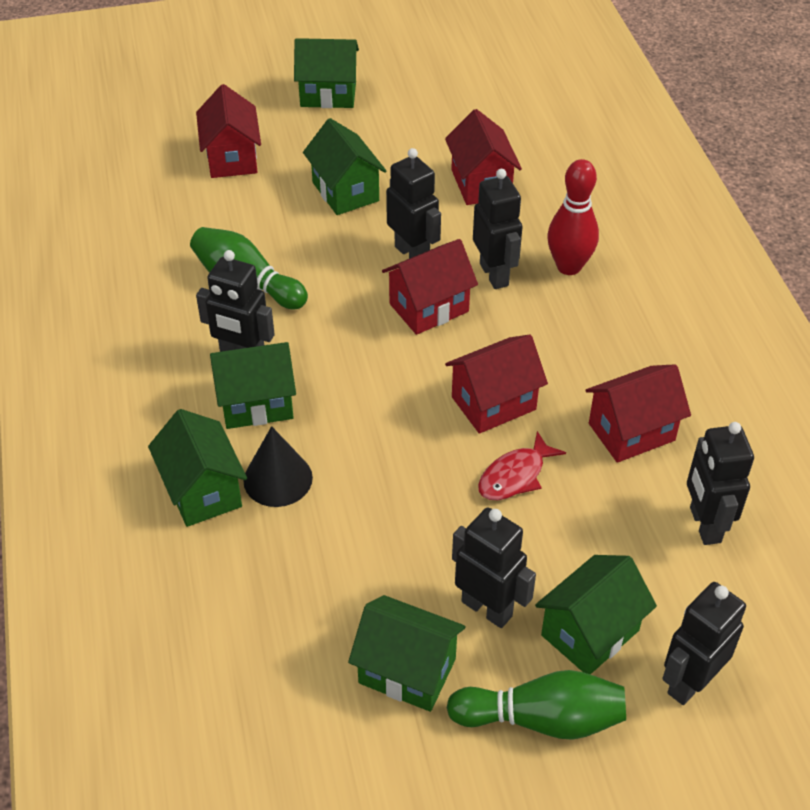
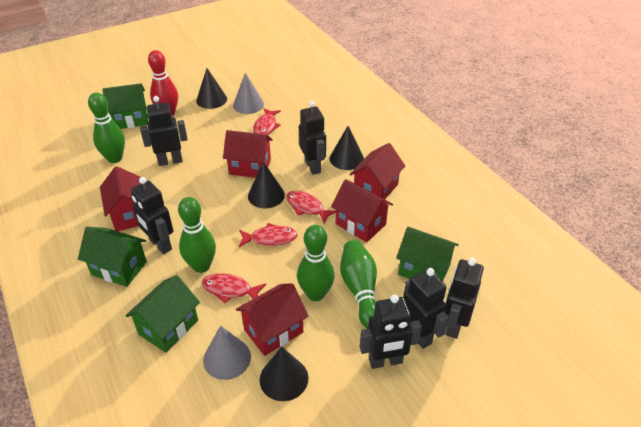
black cone: [243,426,313,507] = 1 -> [196,68,227,109] [248,162,285,208] [260,346,309,401] [330,126,364,170] = 4
green bowling pin: [190,227,308,309] [447,670,626,740] = 2 -> [88,92,125,163] [178,197,216,273] [297,225,335,301] [340,240,377,329] = 4
green house: [148,409,247,527] [210,342,296,429] [294,38,359,108] [303,118,386,215] [348,595,466,712] [535,555,657,675] = 6 -> [78,227,147,287] [102,83,148,129] [125,275,200,353] [396,227,459,282] = 4
grey cone: none = 0 -> [203,325,251,380] [233,73,264,114] = 2
red fish: [478,431,566,500] = 1 -> [202,273,266,303] [239,223,298,247] [253,108,281,135] [286,191,336,224] = 4

